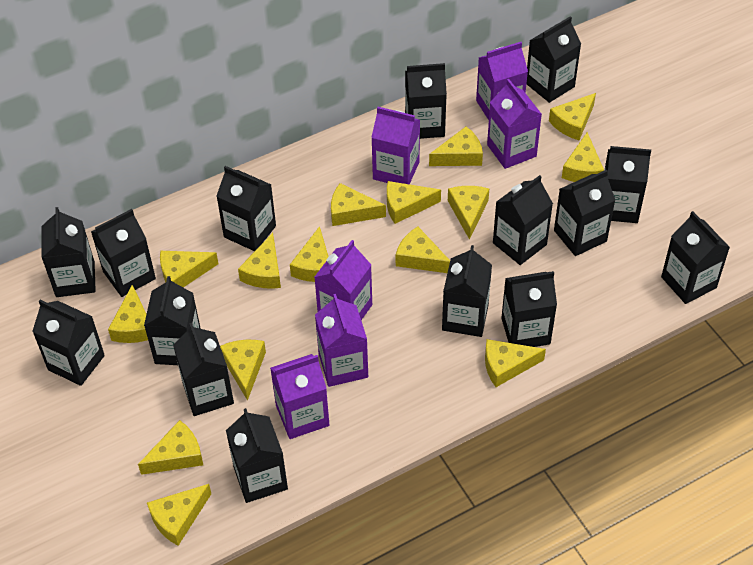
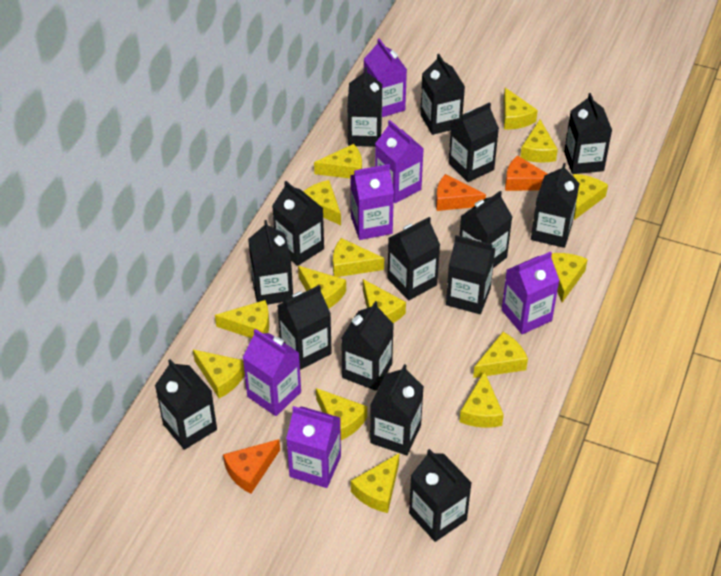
orange cheese: none = 0 -> [223,439,280,494] [436,174,486,211] [505,155,547,191] = 3

